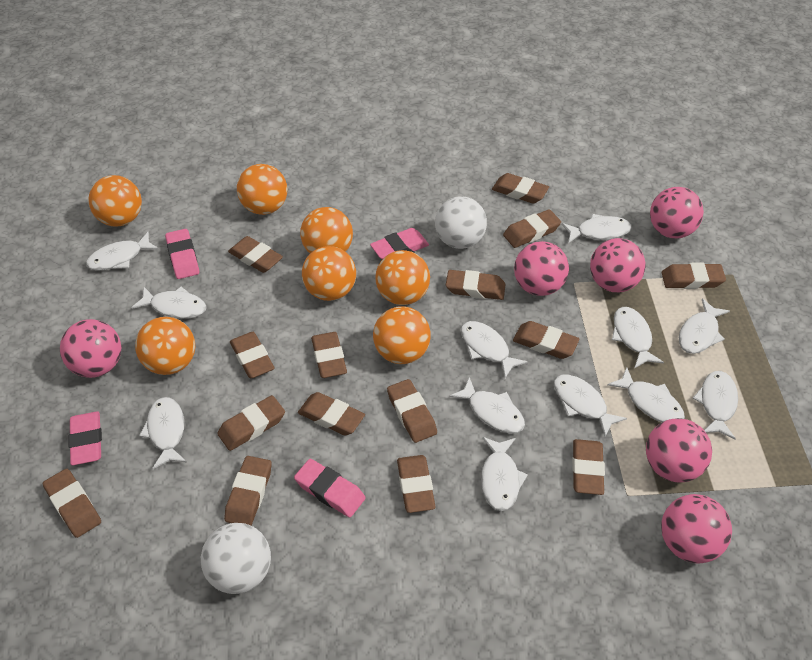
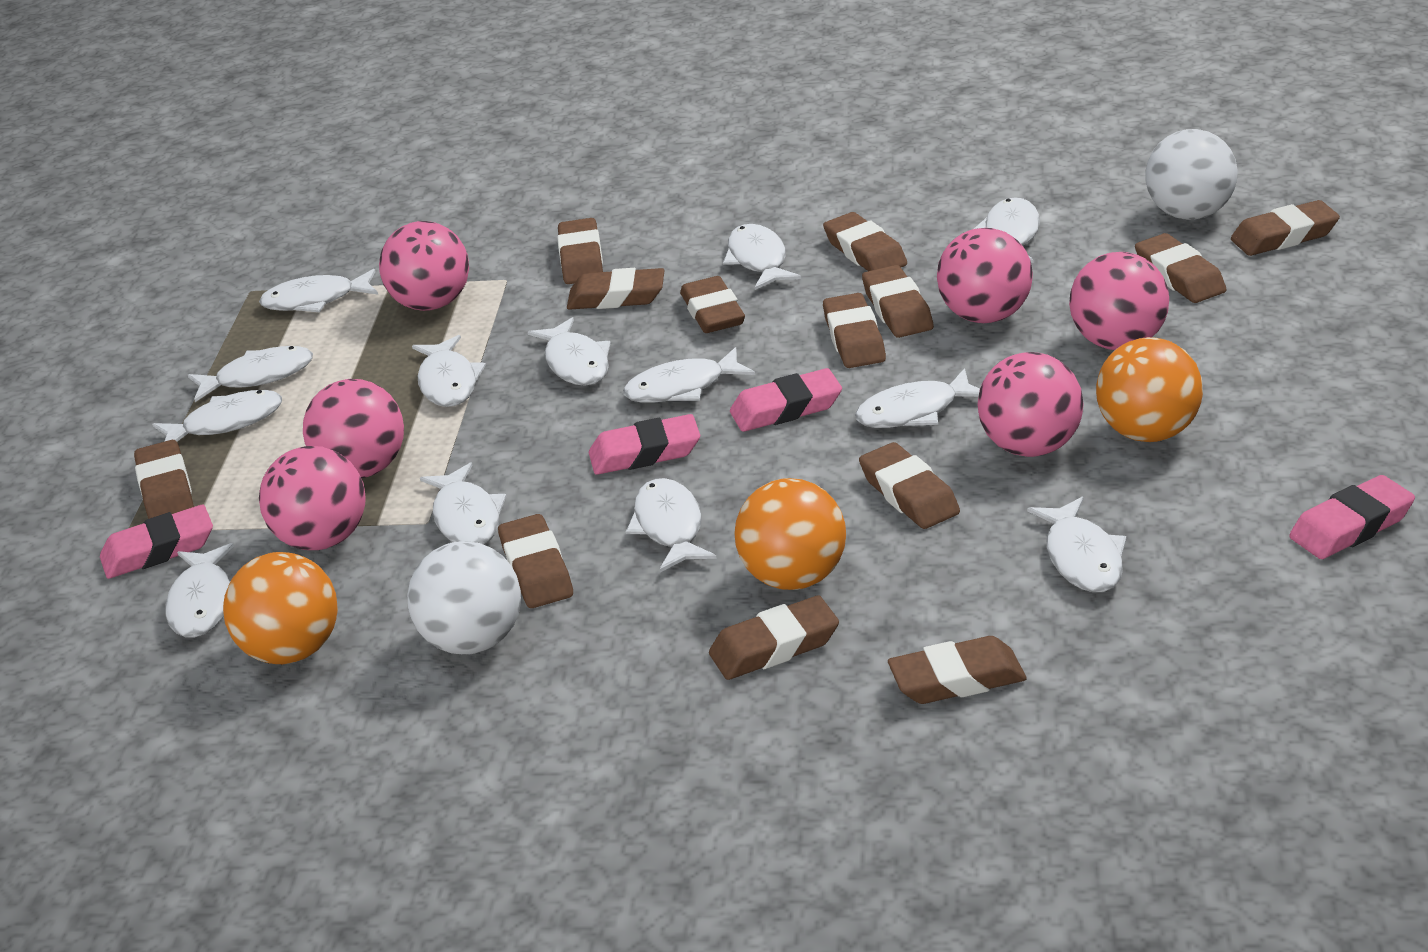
brown eraser: [43,469,101,538] [217,395,285,451] [224,456,272,525] [228,236,283,273] [230,332,274,378] [298,392,365,436] [311,332,347,378] [387,379,437,443] [397,455,436,513] [446,270,506,300] [492,173,549,204] [503,209,561,248] [513,321,580,359] [572,439,605,495] [662,263,726,289] = 15 -> [134,440,194,519] [498,514,573,608] [557,218,603,284] [567,268,665,310] [680,276,745,333] [709,595,839,680] [823,212,907,271] [823,293,886,368] [859,442,960,529] [862,265,934,338] [888,636,1027,704] [1135,233,1226,303] [1231,200,1340,256] = 13
orange ball: [88,175,142,227] [135,317,195,375] [237,164,288,215] [300,207,353,253] [302,246,356,301] [373,306,431,364] [375,250,430,305] = 7 -> [223,552,338,664] [734,478,846,590] [1096,337,1203,442] = 3
white fish: [86,232,159,270] [131,287,206,319] [139,397,187,469] [449,377,525,433] [461,321,528,378] [481,437,528,511] [554,375,627,436] [561,214,632,243] [607,367,685,423] [612,307,664,368] [679,298,730,354] [692,371,738,440] = 12 -> [152,390,282,442] [166,543,234,638] [188,346,313,402] [259,269,378,312] [412,335,486,407] [420,463,506,544] [528,317,611,386] [623,347,755,403] [626,478,717,572] [723,224,801,290] [855,368,980,428] [974,197,1040,263] [1027,497,1126,592] = 13

